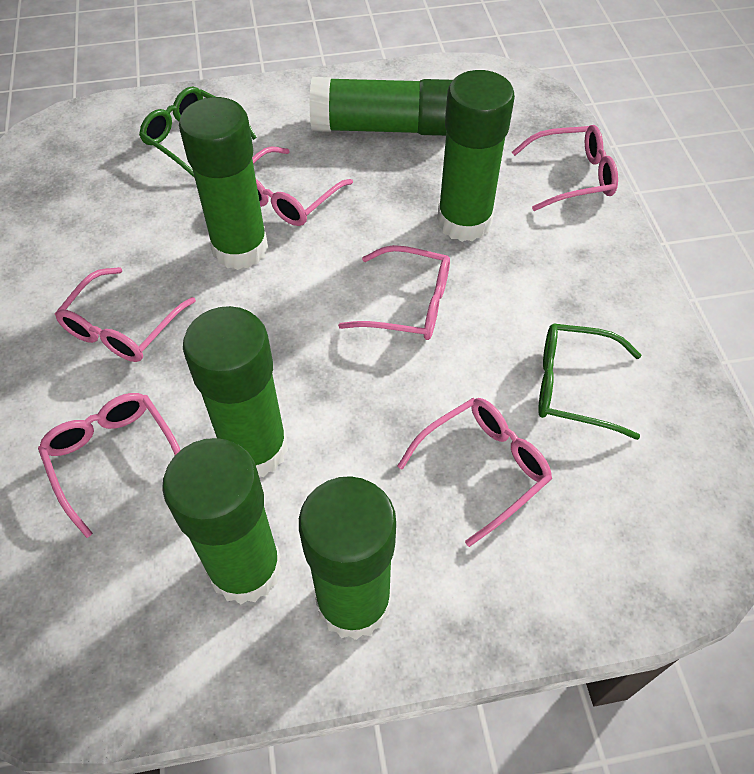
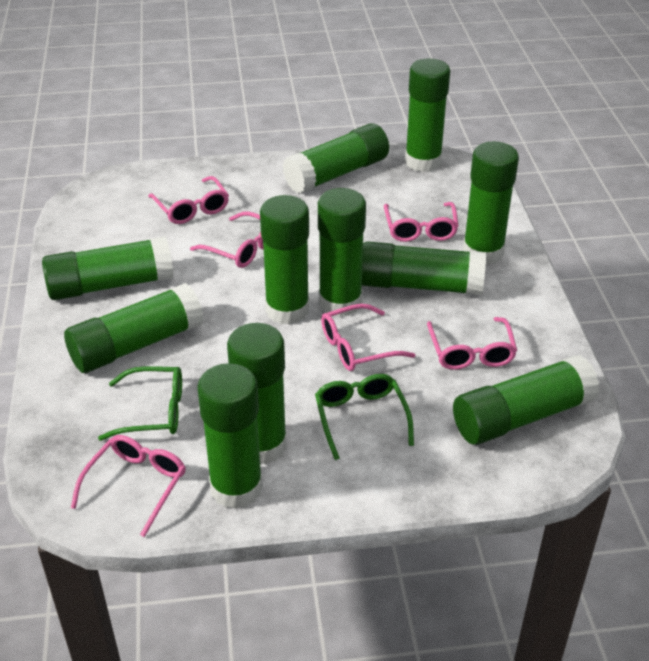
green glue stick: [162,438,282,604] [179,97,268,270] [183,306,288,477] [299,476,396,640] [310,77,453,136] [437,70,515,242] = 6 -> [42,236,174,300] [64,283,204,373] [197,363,263,509] [227,323,287,465] [260,195,309,325] [283,123,389,194] [318,188,366,317] [362,241,486,295] [405,59,450,172] [453,355,599,445] [463,142,519,265] = 11

